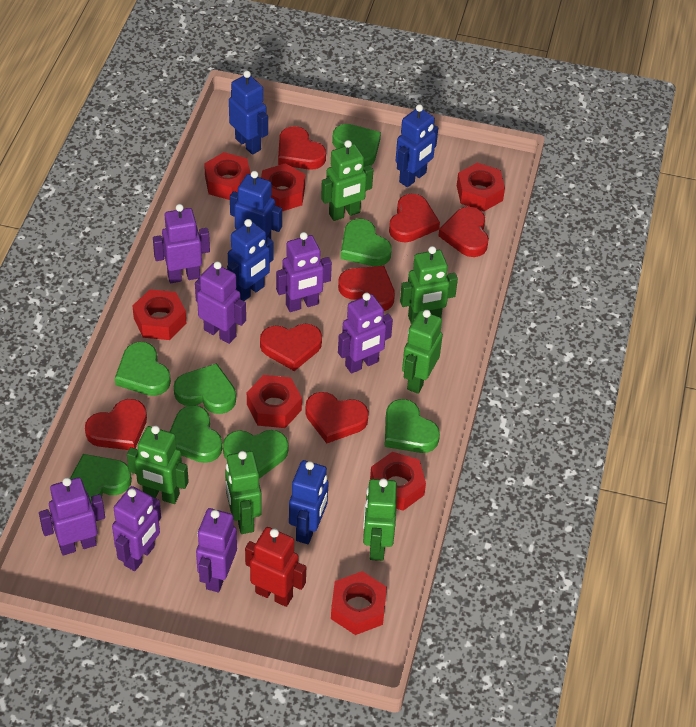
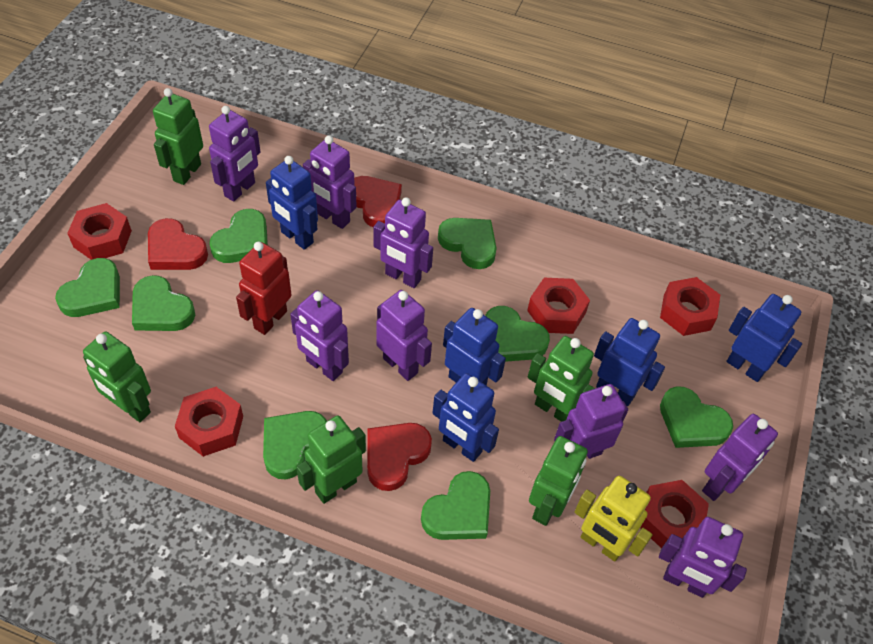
green robot: [127,425,189,504] [225,451,262,534] [321,140,373,221] [363,478,397,561] [400,246,458,324] [402,310,443,394] = 6 -> [83,331,151,422] [153,88,203,185] [296,415,366,504] [528,336,595,422] [529,436,588,526] = 5
purple robot: [39,477,105,555] [112,486,161,571] [153,204,210,283] [195,261,246,344] [196,508,237,592] [276,232,332,312] [338,293,393,374] = 7 -> [209,106,260,202] [290,290,349,381] [303,135,357,229] [373,197,433,288] [376,290,432,381] [554,384,628,459] [659,517,747,598] [702,414,778,501] = 8
red heart: [85,399,147,450] [260,324,322,371] [278,126,326,170] [305,392,369,443] [338,266,395,311] [389,194,440,242] [439,207,489,257] = 7 -> [148,218,208,270] [354,176,402,227] [367,423,432,491] = 3
red nut: [133,289,187,340] [204,152,251,200] [247,375,302,428] [261,163,305,211] [331,571,387,635] [370,452,426,511] [457,163,505,211] = 7 -> [67,203,132,260] [175,387,243,457] [527,278,590,334] [640,480,709,548] [660,277,720,336] = 5
yellow robot: none = 0 -> [574,476,653,562] = 1

